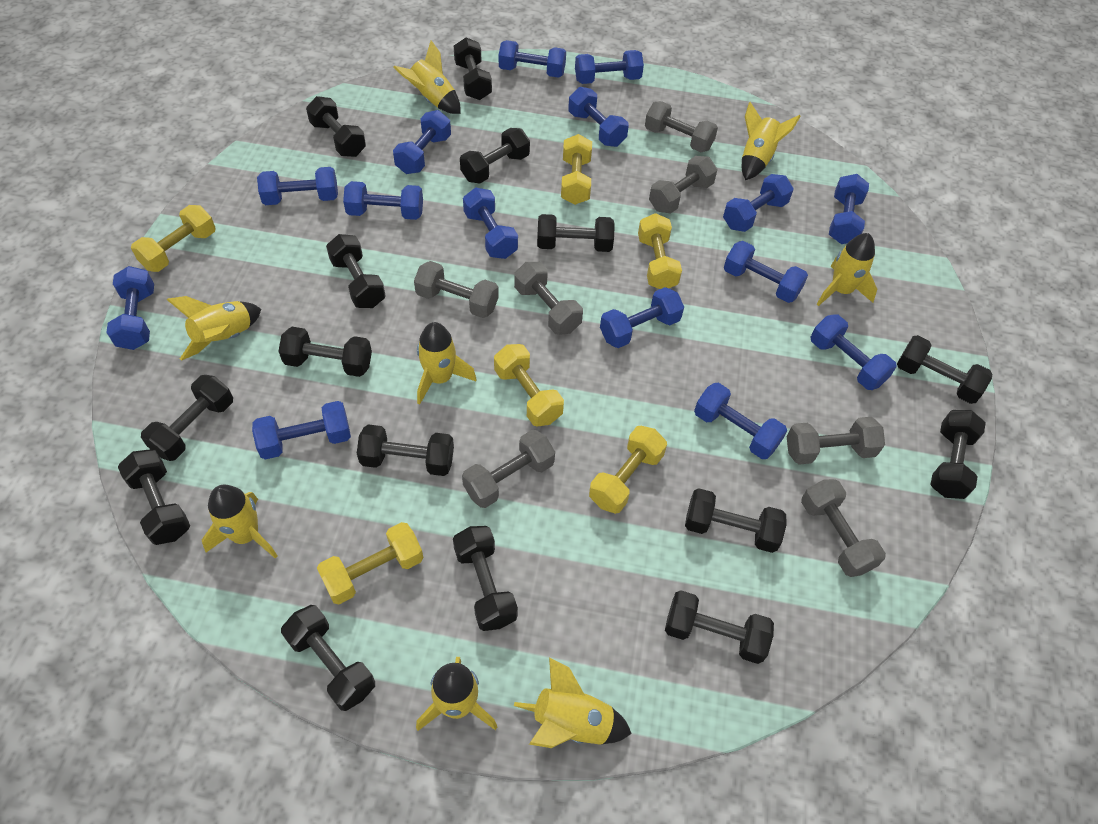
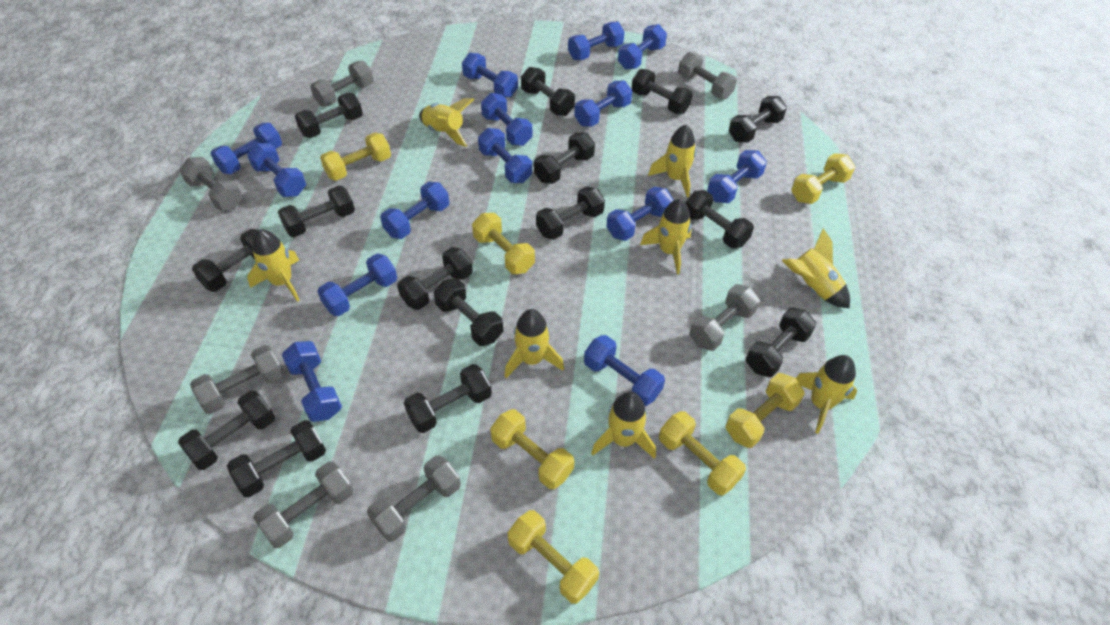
blue dumbbell: [106,266,154,350] [252,401,351,460] [257,167,338,205] [343,181,423,220] [393,110,451,174] [463,187,518,259] [499,40,566,78] [568,87,629,147] [575,50,644,84] [600,287,684,348] [694,383,787,459] [723,174,794,232] [724,241,808,303] [810,314,897,390] [829,174,869,244] = 15 -> [210,123,282,174] [247,143,306,197] [282,341,342,422] [317,254,397,316] [380,182,449,239] [462,53,518,97] [478,128,532,183] [481,93,532,146] [568,22,624,60] [574,81,632,127] [584,335,665,406] [606,187,674,241] [618,24,667,70] [707,150,767,203] = 14
yellow dumbbell: [131,205,216,272] [317,522,423,604] [494,344,564,427] [561,134,592,205] [589,426,667,514] [638,213,682,289] = 6 -> [320,132,391,181] [472,213,535,274] [490,409,574,489] [507,510,599,604] [659,411,746,496] [726,373,804,448] [791,153,855,204] = 7

